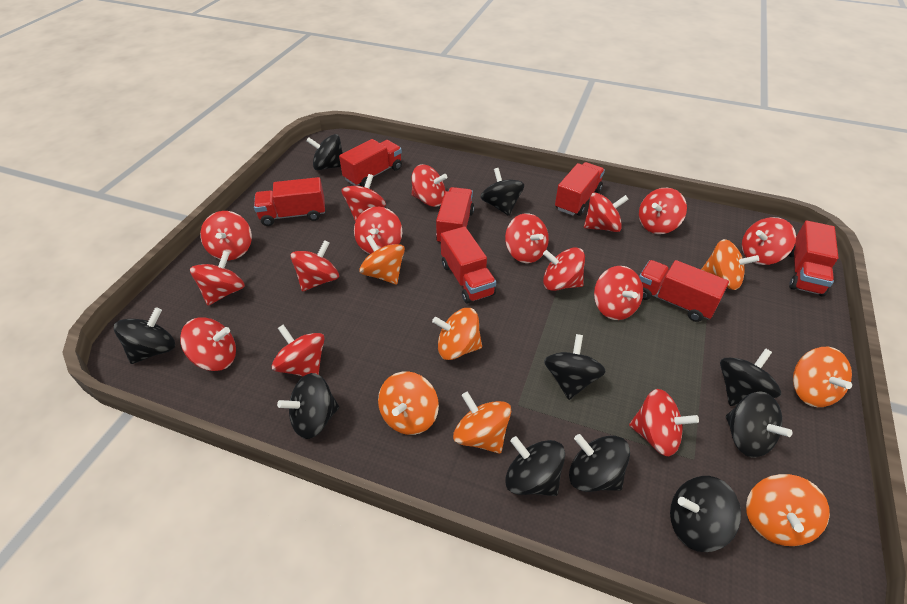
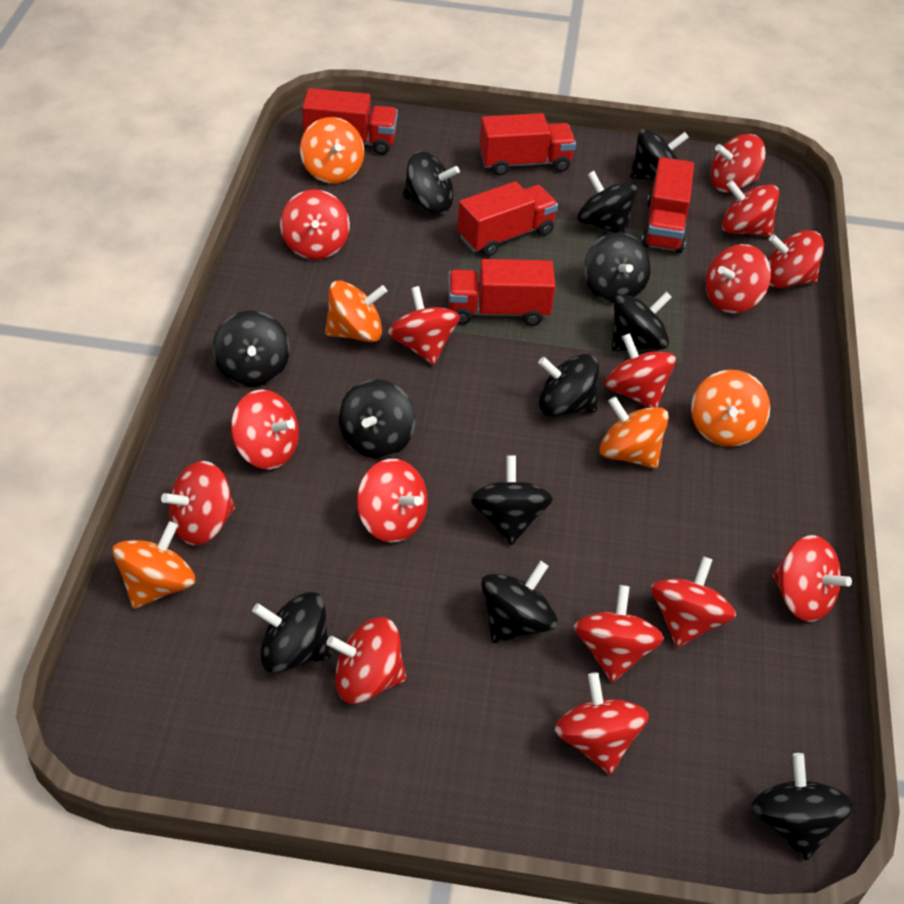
black spinning top: [114,308,175,364] [277,373,339,439] [306,134,343,170] [481,168,524,216] [505,436,565,496] [544,334,606,400] [569,434,630,492] [670,476,741,552] [720,348,781,406] [726,391,793,458] = 10 -> [213,311,290,387] [252,592,332,673] [338,379,416,459] [402,151,460,214] [470,456,553,545] [481,561,558,643] [538,354,599,417] [577,171,637,233] [584,233,651,303] [612,292,672,351] [630,129,689,180] [752,753,854,861] = 12
orange spinning top: [359,235,405,284] [378,371,439,435] [432,308,482,360] [453,391,511,453] [701,239,759,290] [746,474,830,546] [793,347,852,407] = 7 -> [112,521,195,609] [300,117,364,184] [325,280,387,342] [599,396,669,469] [691,370,770,447] = 5
red truck: [254,177,325,226] [339,139,402,187] [436,187,474,242] [441,226,496,304] [555,162,605,216] [639,260,729,322] [789,221,839,297] = 7 -> [302,88,398,155] [448,259,555,326] [457,181,558,257] [479,113,576,176] [641,157,694,253] = 5

